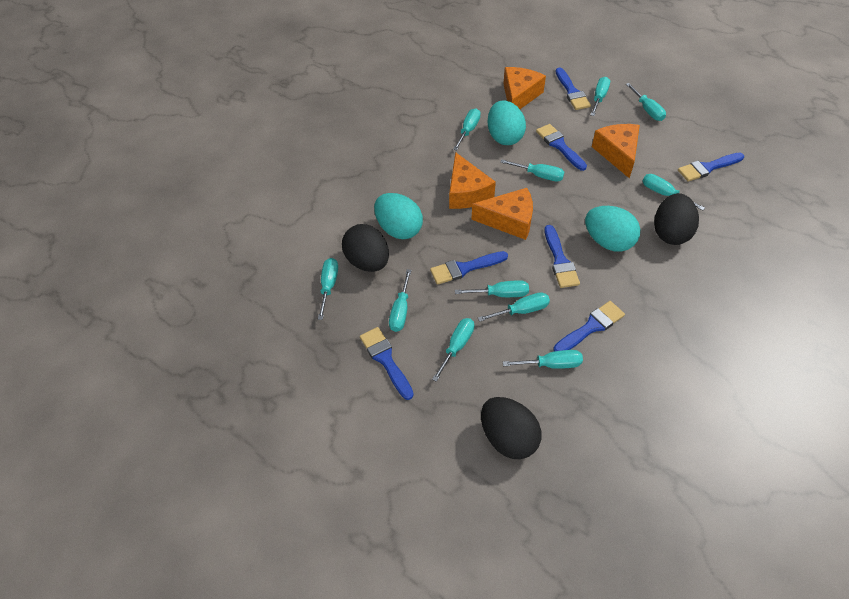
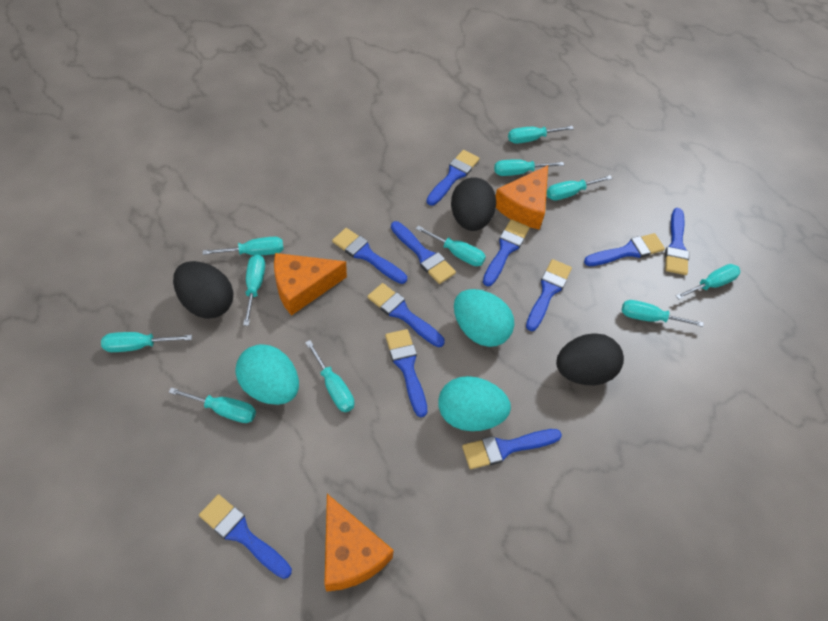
blue brush: [360,327,414,400] [430,251,508,285] [536,124,587,171] [544,225,580,288] [553,301,625,352] [555,68,591,110] [678,153,744,181] = 7 -> [199,494,292,579] [332,228,407,284] [367,283,445,347] [385,329,427,417] [391,221,456,284] [426,150,479,206] [462,429,562,469] [483,219,530,286] [526,259,572,331] [584,233,665,266] [665,208,689,275] = 11
orange cheese: [449,152,496,209] [471,188,533,240] [503,67,546,109] [592,124,640,178] = 4 -> [274,253,347,316] [325,494,394,592] [496,165,548,230] = 3

